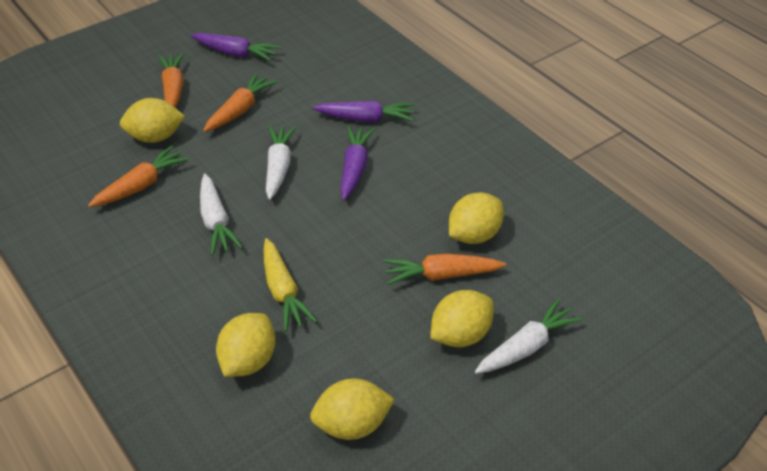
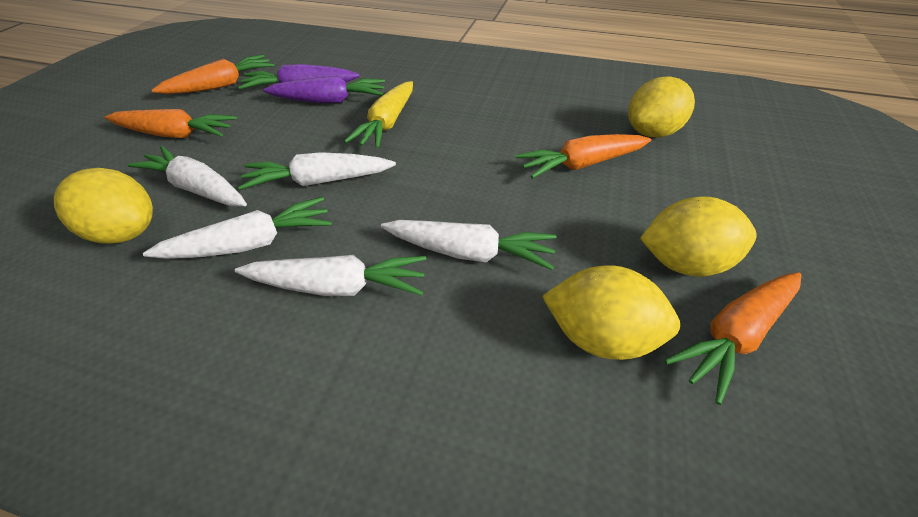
purple carrot: [191,33,280,61] [312,101,415,122] [340,126,375,200] = 3 -> [238,64,360,89] [263,75,385,103] = 2
white carrot: [200,174,243,255] [266,126,296,200] [475,298,583,374] = 3 -> [127,146,247,206] [143,197,332,259] [235,255,426,296] [238,152,396,190] [381,220,556,270] = 5
yellow lemon: [120,98,185,143] [216,313,276,377] [310,379,395,440] [430,290,494,347] [449,192,504,244] = 5 -> [54,168,153,244] [542,265,680,360] [628,76,695,137] [640,196,757,277] = 4

